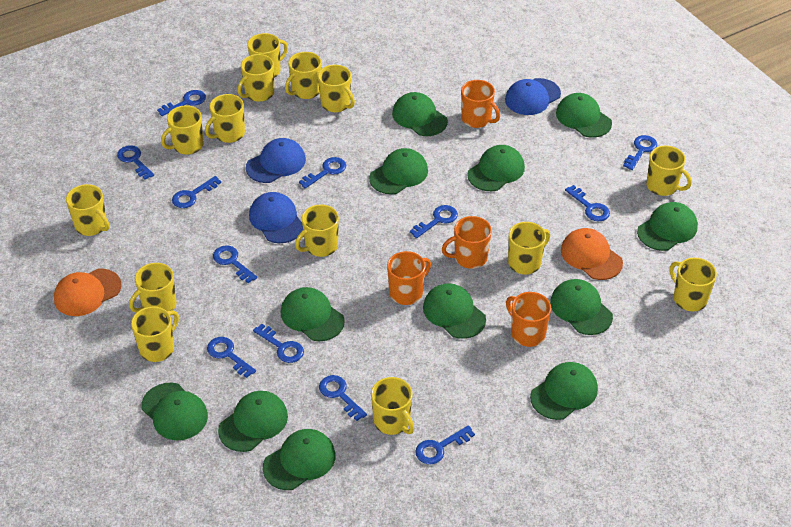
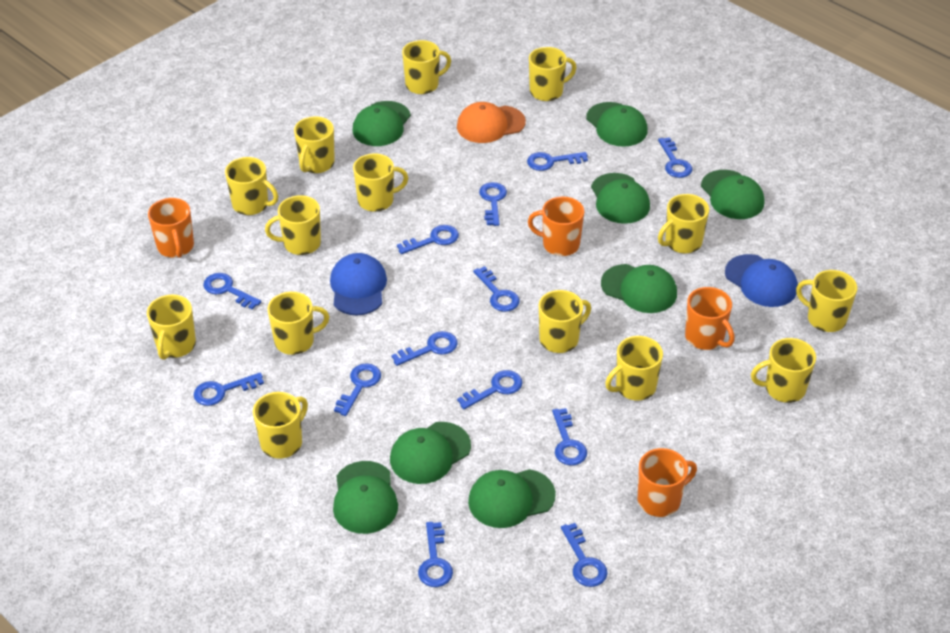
blue cap: [246,138,306,183] [249,192,303,243] [505,78,561,115] = 3 -> [330,253,387,315] [725,254,798,307] = 2
blue key: [117,145,154,180] [157,90,206,116] [172,176,221,208] [207,337,256,378] [213,245,257,283] [253,324,304,363] [299,157,346,188] [319,375,367,421] [410,205,458,238] [415,425,475,464] [565,185,610,221] [623,135,657,170] = 12 -> [194,372,264,406] [203,273,261,309] [334,363,381,416] [392,331,458,366] [397,225,459,254] [418,522,453,587] [457,370,523,409] [473,266,520,312] [479,182,507,226] [527,152,588,171] [552,408,587,466] [561,523,608,587] [658,137,692,178] = 13
green cap: [141,383,208,440] [218,391,288,452] [263,429,336,490] [281,287,345,341] [369,148,428,194] [392,92,448,136] [423,283,486,339] [467,145,525,191] [530,362,598,420] [550,279,613,335] [556,93,612,137] [637,202,698,251] = 12 -> [333,461,398,534] [352,101,411,146] [390,422,471,484] [468,469,556,528] [586,102,648,147] [591,173,650,224] [601,264,677,313] [701,170,764,219] = 8
orange cap: [54,269,122,316] [561,228,623,280] = 2 -> [457,102,526,143] = 1

